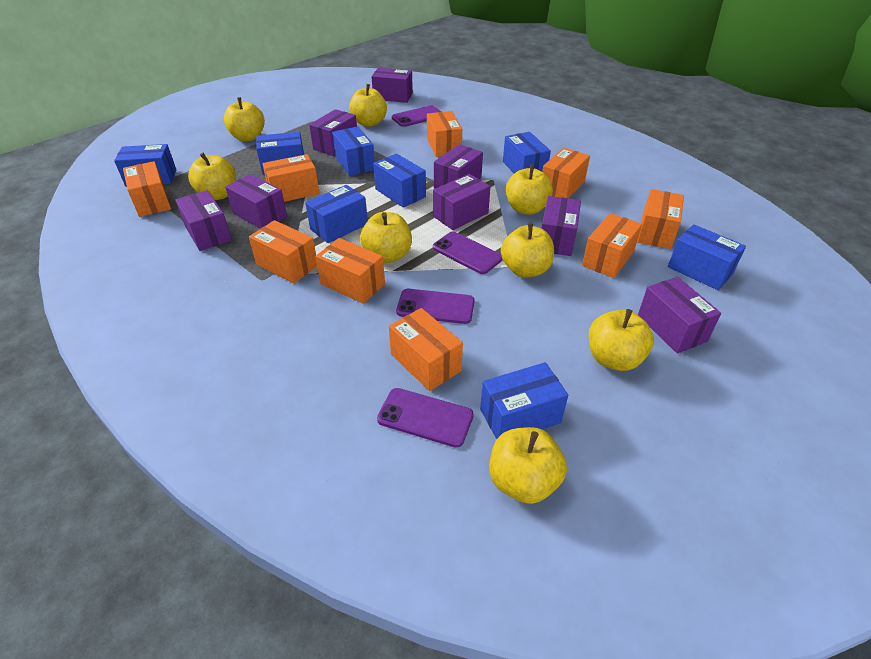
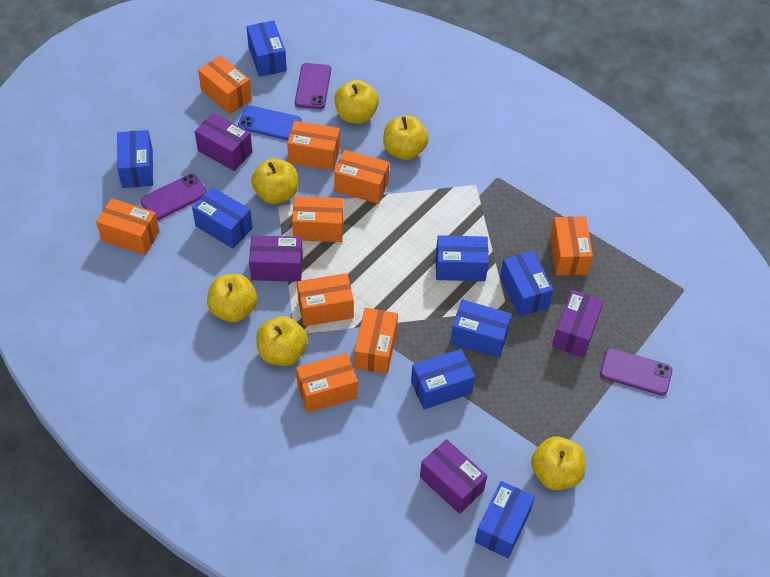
blue phone: none = 0 -> [238,105,302,140] = 1
purple box: [175,190,232,251] [225,174,287,228] [309,109,357,156] [371,68,413,103] [433,174,490,230] [434,144,483,189] [541,196,581,256] [638,277,721,354] = 8 -> [195,113,252,171] [249,235,303,282] [420,439,487,514] [552,290,604,358] = 4
purple phone: [377,388,474,448] [392,105,441,127] [396,289,475,324] [433,232,503,274] = 4 -> [140,174,207,220] [295,63,331,109] [600,348,672,396] = 3
yellow apple: [188,152,236,200] [224,97,265,141] [349,84,387,127] [360,212,412,263] [489,427,567,504] [501,223,554,278] [506,165,553,215] [589,309,654,371] = 8 -> [207,274,257,322] [251,158,298,204] [256,316,308,366] [334,80,379,123] [383,115,429,160] [531,436,586,490] = 6

